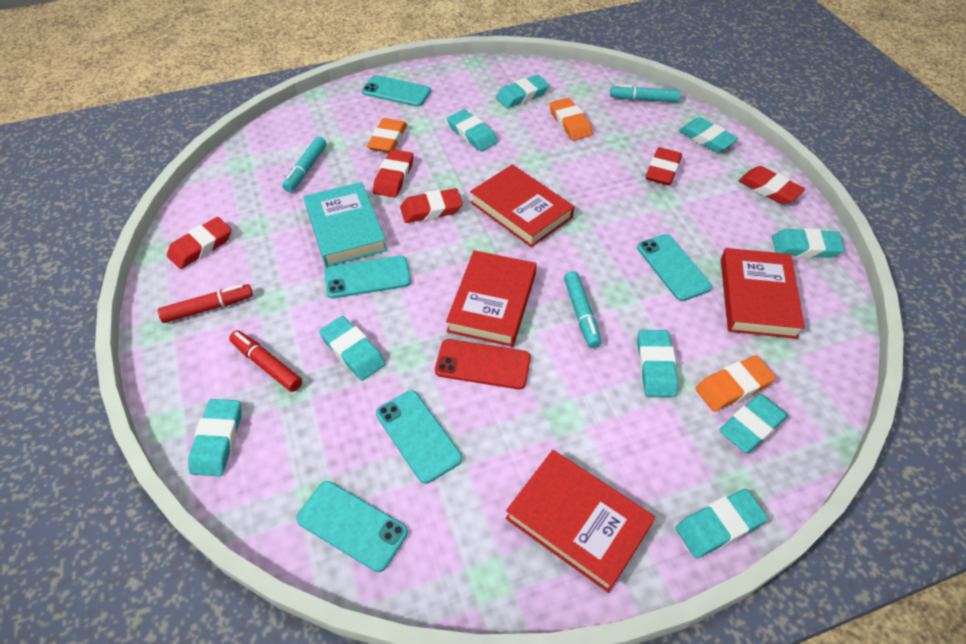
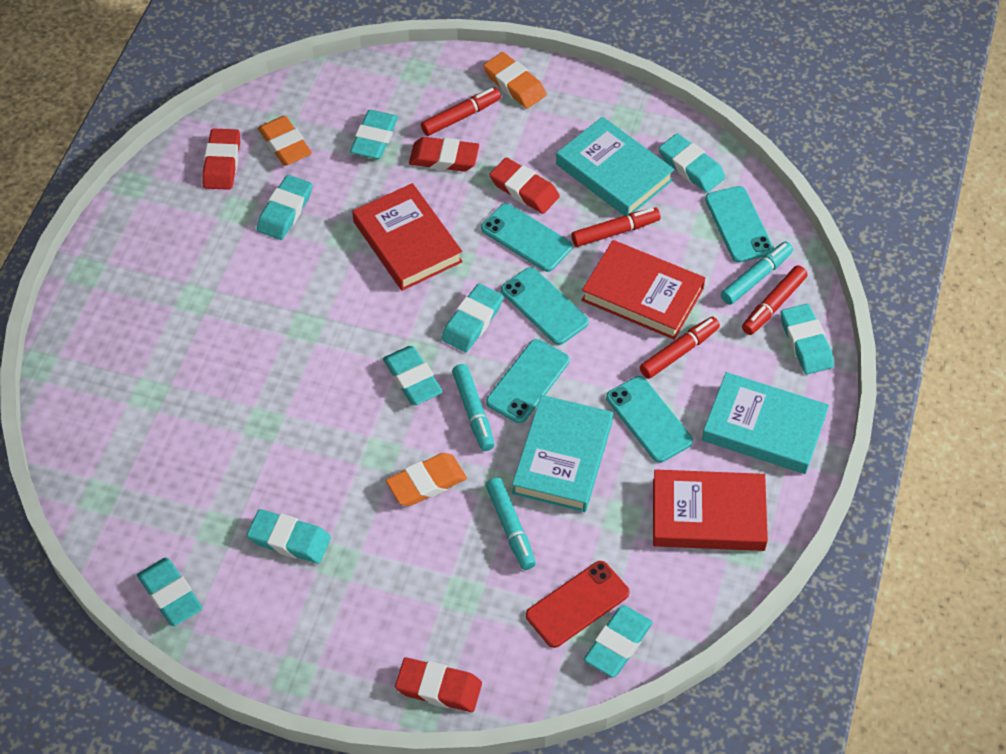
red book: [446,250,537,347] [470,165,574,247] [505,450,655,593] [721,248,805,339] = 4 -> [352,183,463,291] [581,240,705,340] [653,469,768,551] = 3
red eraser: [167,217,232,269] [373,149,414,198] [400,188,463,223] [646,147,682,185] [738,166,805,204] = 5 -> [202,128,240,190] [395,658,482,712] [409,137,479,172] [489,157,560,214] = 4
red marker: [158,284,253,323] [229,330,302,392] = 2 -> [421,87,501,136] [571,207,661,247] [640,317,720,379] [742,265,807,335] = 4
turquoise book: [304,182,387,267] = 1 -> [512,395,613,512] [556,117,674,216] [702,372,829,474] = 3

